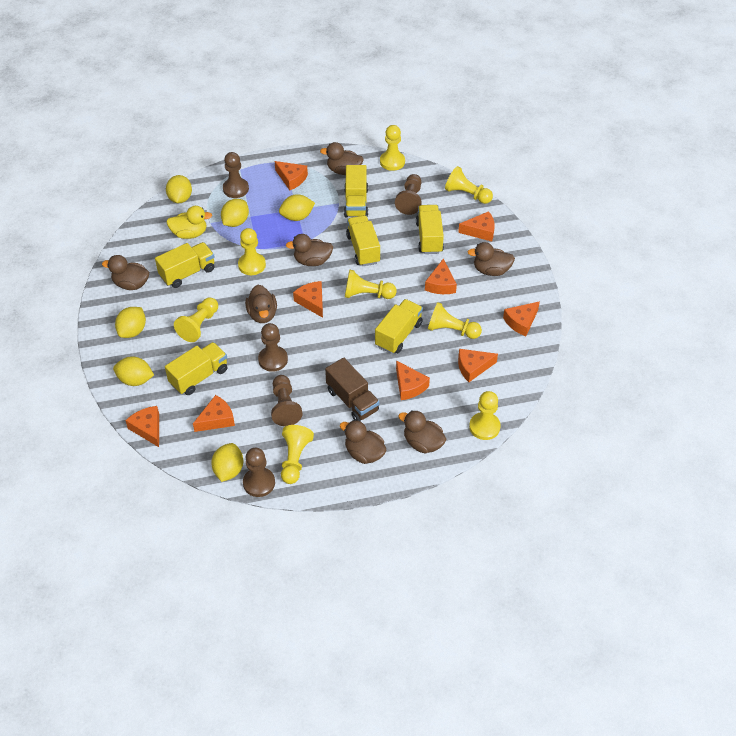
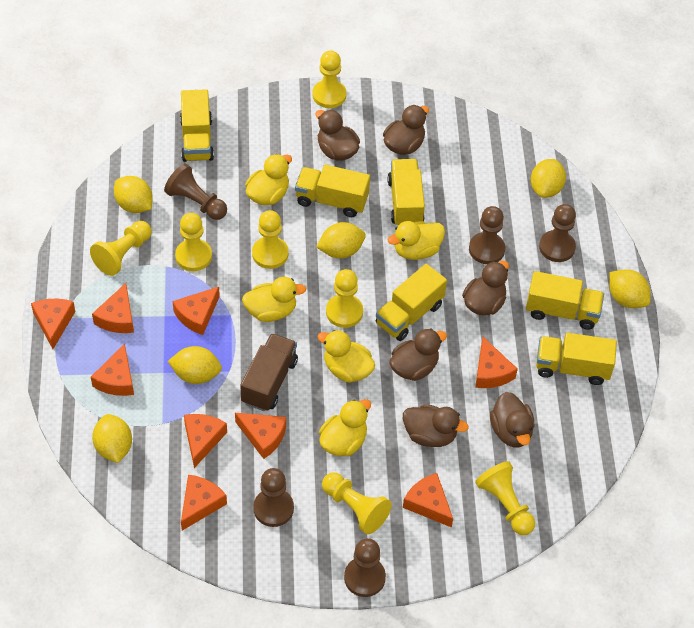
brown duck: [102,255,149,290] [245,285,277,323] [286,234,333,266] [320,142,364,175] [340,420,386,464] [398,410,446,453] [468,242,515,276] = 7 -> [316,110,360,161] [383,105,429,155] [389,328,447,381] [403,405,469,447] [462,261,509,315] [490,392,534,447] = 6
yellow duck: [166,206,212,239] = 1 -> [242,277,306,322] [245,154,292,205] [318,330,375,383] [319,399,371,456] [388,221,445,260] = 5
yellow pawn: [174,298,218,342] [238,228,266,275] [281,425,314,484] [345,270,397,299] [380,125,405,171] [428,302,482,339] [445,166,493,204] [469,391,501,440] = 8 -> [90,221,152,276] [175,213,212,271] [252,210,289,269] [312,50,346,108] [322,472,391,534] [326,269,363,328] [475,461,535,535] = 7

